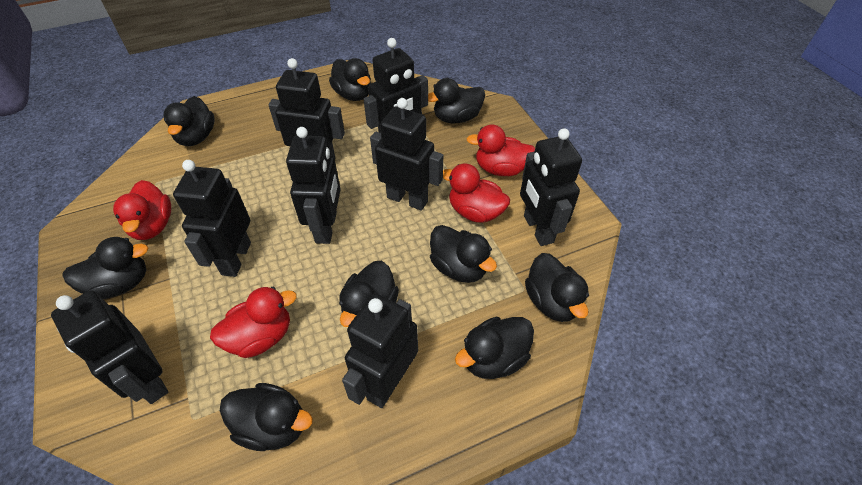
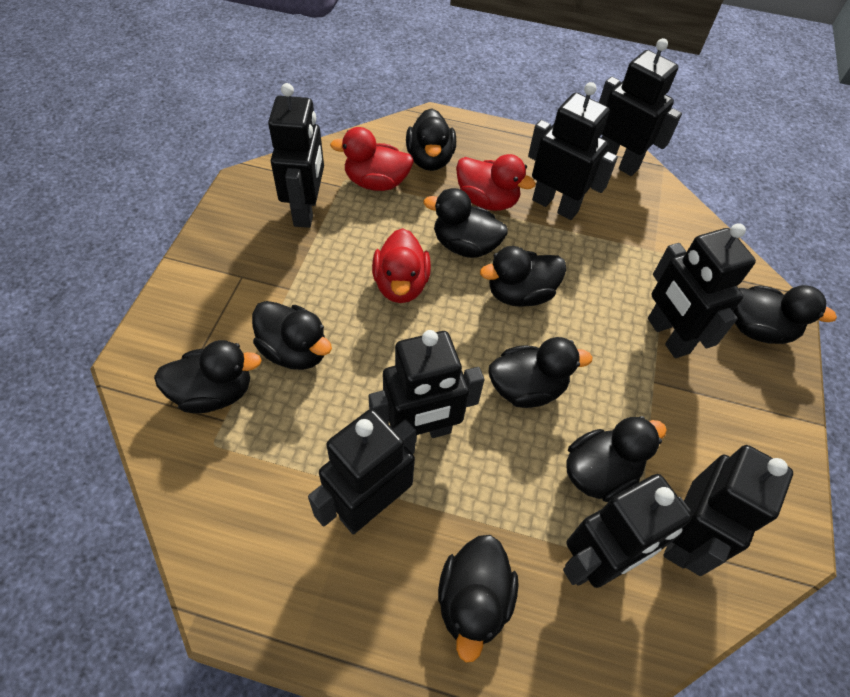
red duck: [113,180,171,240] [210,287,297,358] [443,164,510,223] [467,124,535,176] = 4 -> [330,127,414,191] [372,228,431,303] [456,154,536,211] = 3

